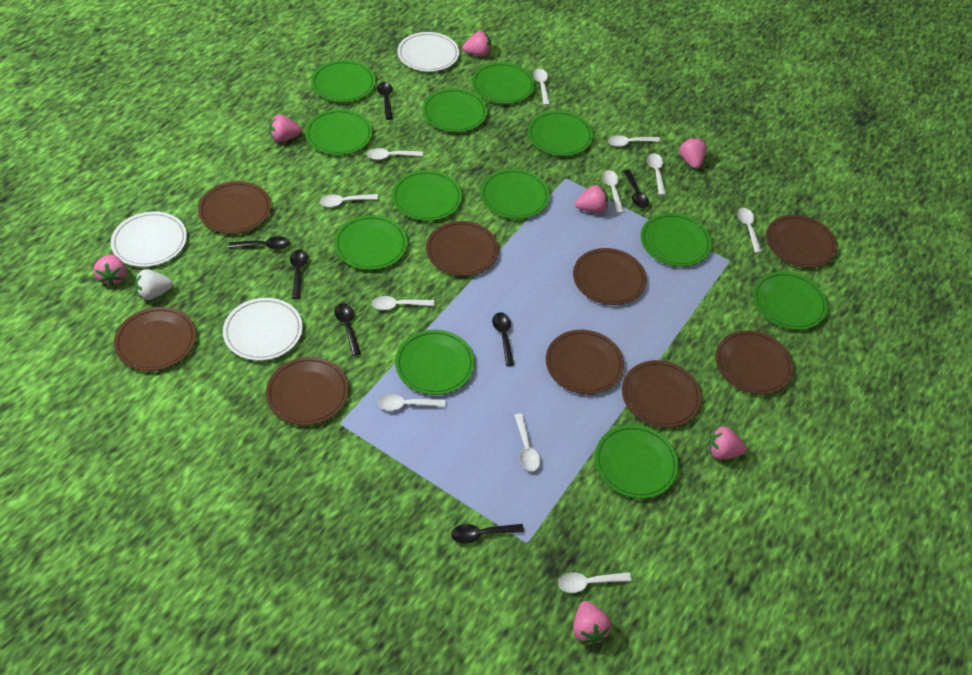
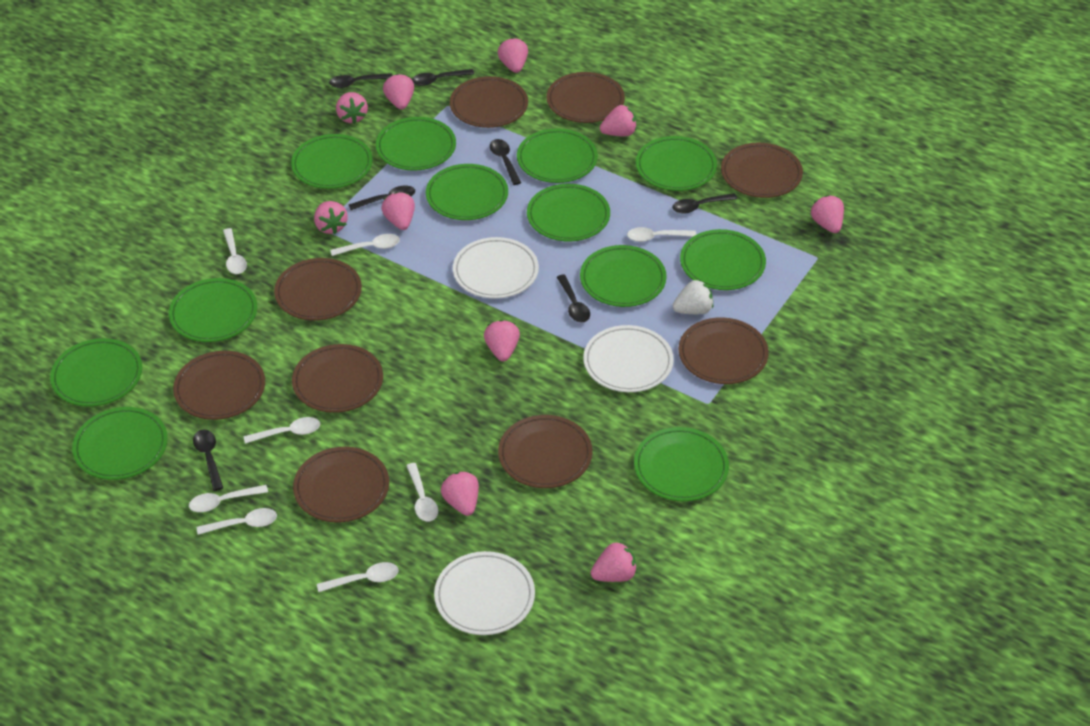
pink strawberry: [93,254,126,286] [269,114,302,142] [462,31,491,57] [573,601,611,645] [575,185,608,213] [680,137,707,169] [707,426,747,459] = 7 -> [314,201,348,234] [336,92,368,124] [381,192,415,230] [383,74,414,110] [441,472,479,516] [484,320,520,361] [497,38,528,73] [591,542,637,582] [600,105,637,136] [811,195,844,233] = 10
white spoon: [320,194,378,207] [367,148,423,160] [372,296,435,310] [378,394,445,411] [514,414,540,471] [533,69,550,105] [558,572,632,593] [602,170,624,213] [608,135,661,147] [647,153,666,195] [737,208,762,253] = 11 -> [189,485,268,512] [197,508,277,535] [223,228,247,274] [244,417,320,444] [317,562,398,592] [330,234,400,256] [406,463,438,522] [627,227,696,242] = 8

